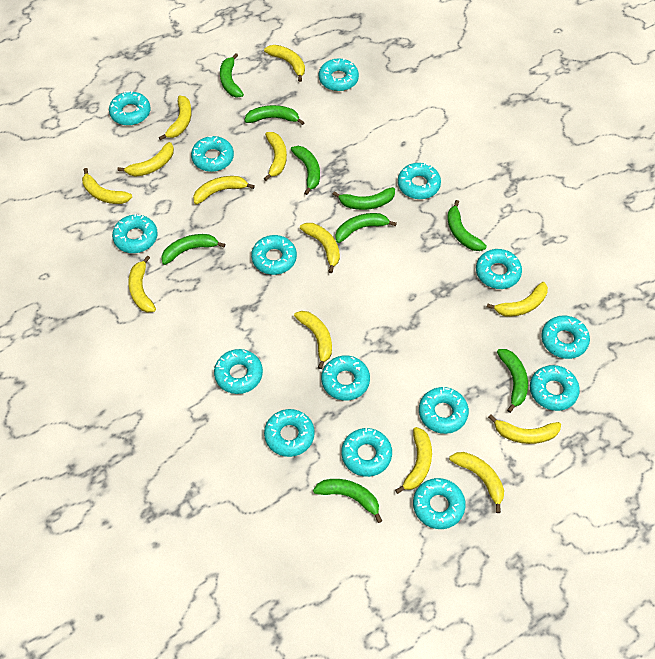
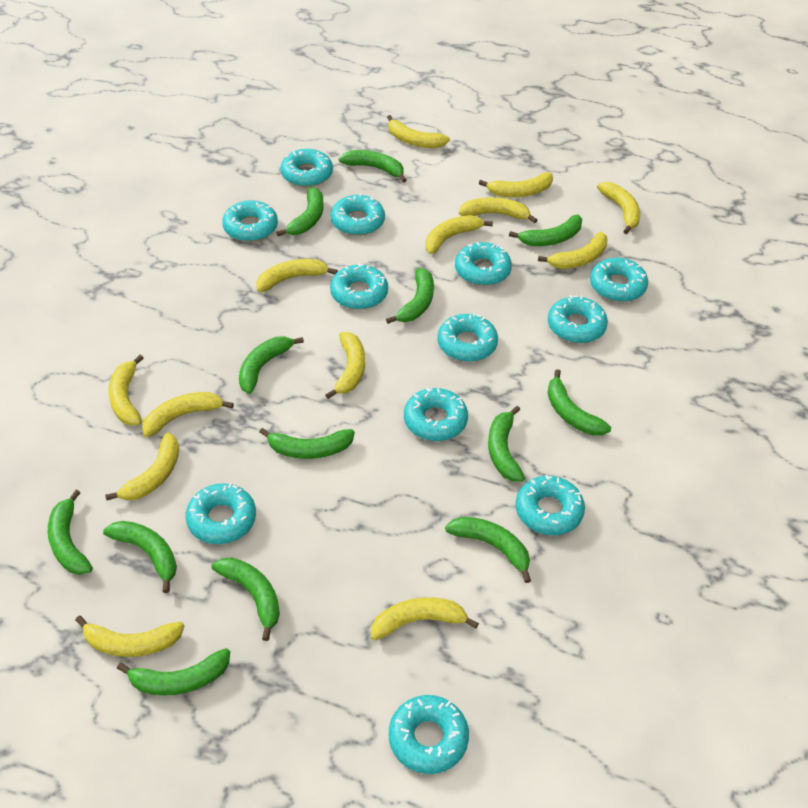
green banana: [161,234,225,265] [220,53,244,98] [244,105,305,125] [291,146,320,195] [313,479,382,523] [332,187,395,210] [335,213,397,243] [447,200,487,251] [497,349,528,413] = 9 -> [48,490,93,575] [103,521,177,593] [117,648,230,696] [211,558,280,641] [239,336,304,394] [259,428,355,459] [276,187,324,236] [339,150,406,183] [386,268,434,324] [445,517,531,583] [488,406,525,482] [509,215,582,246] [547,369,611,435] = 13
turquoise donut: [109,91,151,126] [112,214,158,253] [191,136,234,172] [214,349,263,394] [251,235,297,275] [264,409,315,457] [319,58,359,91] [321,355,370,401] [341,428,392,477] [398,162,441,199] [413,478,466,529] [419,387,469,434] [476,249,522,289] [530,365,580,411] [541,315,590,359] = 15 -> [186,483,256,544] [222,200,278,242] [280,149,333,187] [330,193,385,236] [330,263,388,310] [389,695,469,774] [404,388,468,441] [437,313,498,362] [455,242,512,286] [516,475,585,535] [548,295,608,343] [590,258,648,302] = 12

